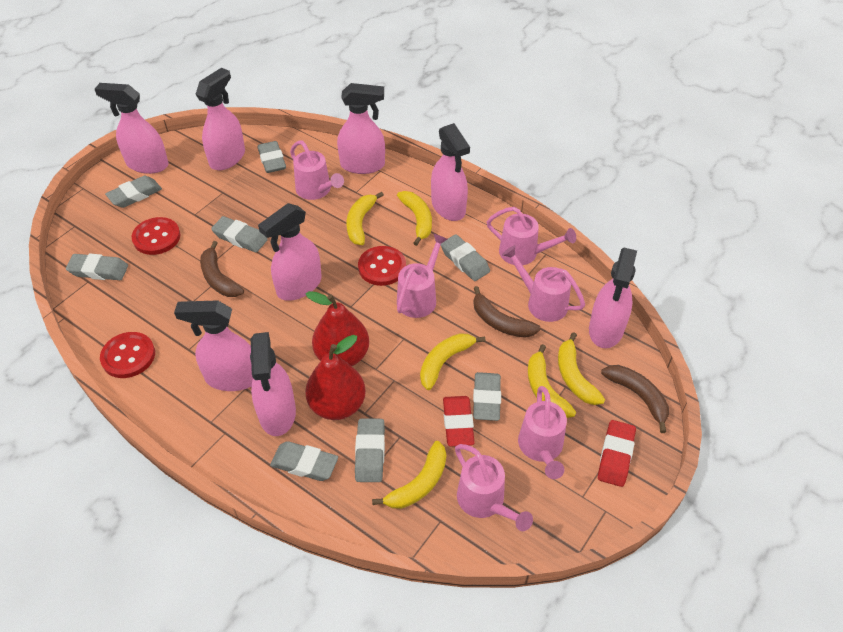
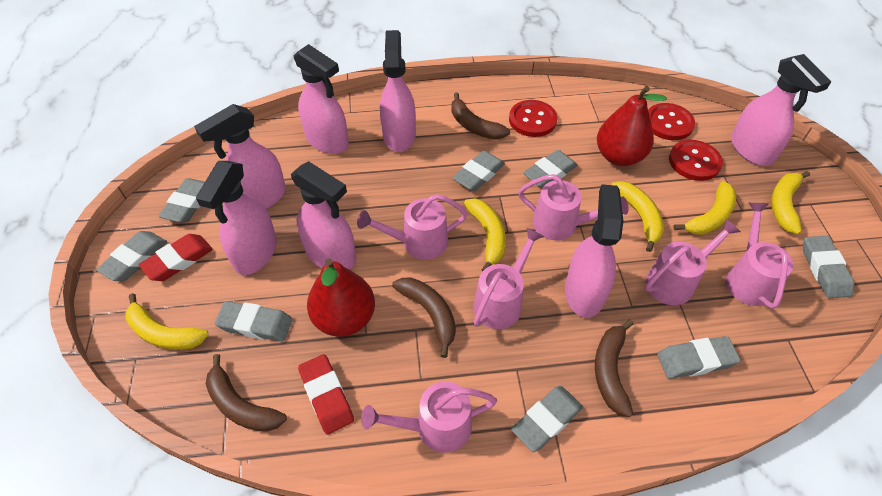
brown banana: [200,241,244,297] [473,286,540,338] [601,365,669,433] = 3 -> [206,354,287,432] [392,278,456,358] [452,92,510,140] [595,319,634,417] = 4
pink spray bottle: [95,83,169,174] [174,300,253,391] [196,68,245,170] [250,332,296,436] [258,203,322,300] [337,83,385,174] [431,123,470,221] [589,248,637,348] = 8 -> [194,104,286,209] [196,161,277,275] [291,161,356,269] [294,44,349,154] [380,30,416,152] [565,184,623,318] [731,54,831,166] = 7
yellow banana: [347,192,384,245] [372,441,446,509] [397,191,432,246] [420,333,486,390] [528,344,576,418] [558,332,605,405] = 6 -> [125,293,209,350] [464,198,506,272] [611,181,664,252] [673,181,736,235] [771,171,810,234] = 5

